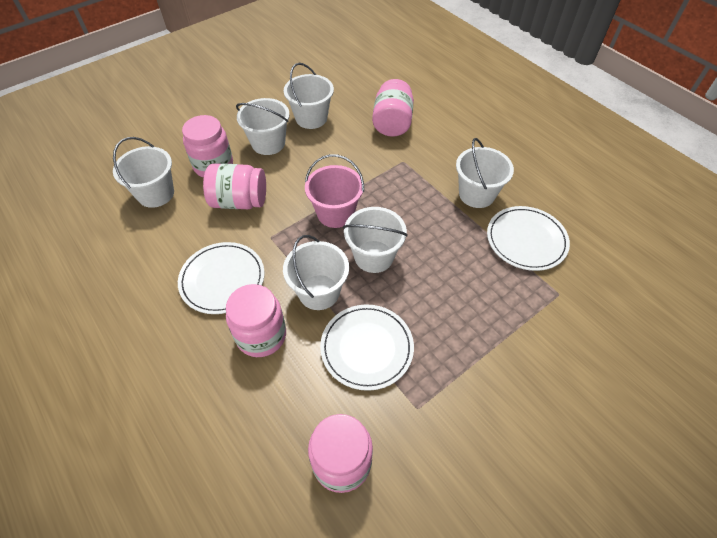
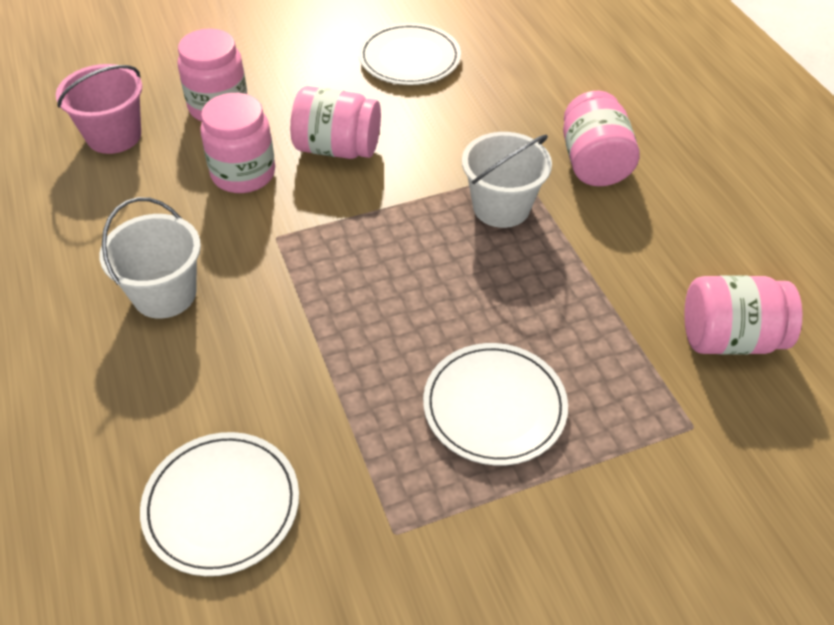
white bucket: [113,137,174,208] [236,98,290,155] [283,235,349,310] [284,63,334,129] [343,207,408,273] [456,138,514,208] = 6 -> [100,197,201,319] [462,132,552,228] = 2

